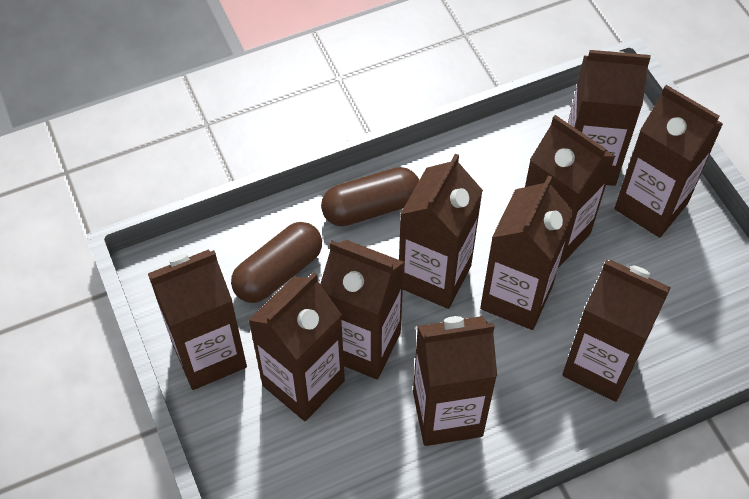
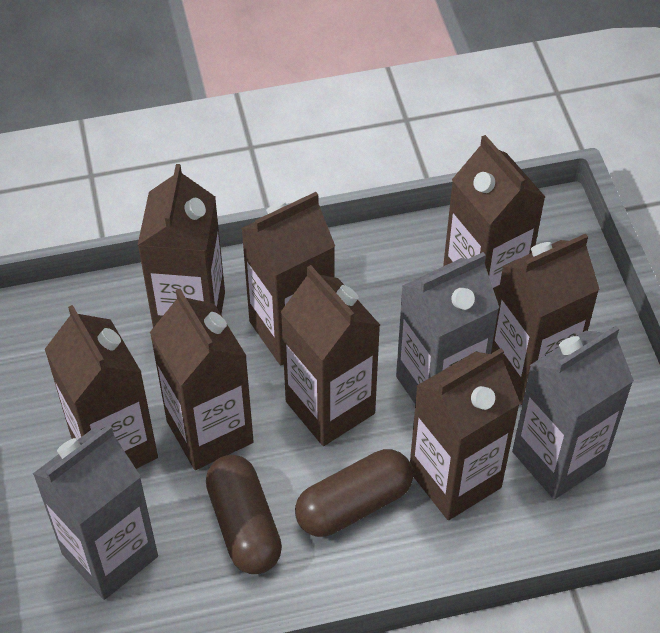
brown carton: [148,250,247,390] [248,272,345,421] [320,240,404,380] [399,153,483,309] [413,316,497,446] [480,175,574,330] [525,115,615,268] [562,260,671,402] [568,50,651,186] [614,85,723,238] = 10 -> [44,305,158,469] [138,164,225,328] [150,289,254,470] [241,192,335,365] [281,265,380,446] [410,348,520,520] [443,135,545,299] [491,234,600,405] = 8
grey carton: none = 0 -> [33,424,158,600] [396,252,499,403] [512,326,634,499] = 3

